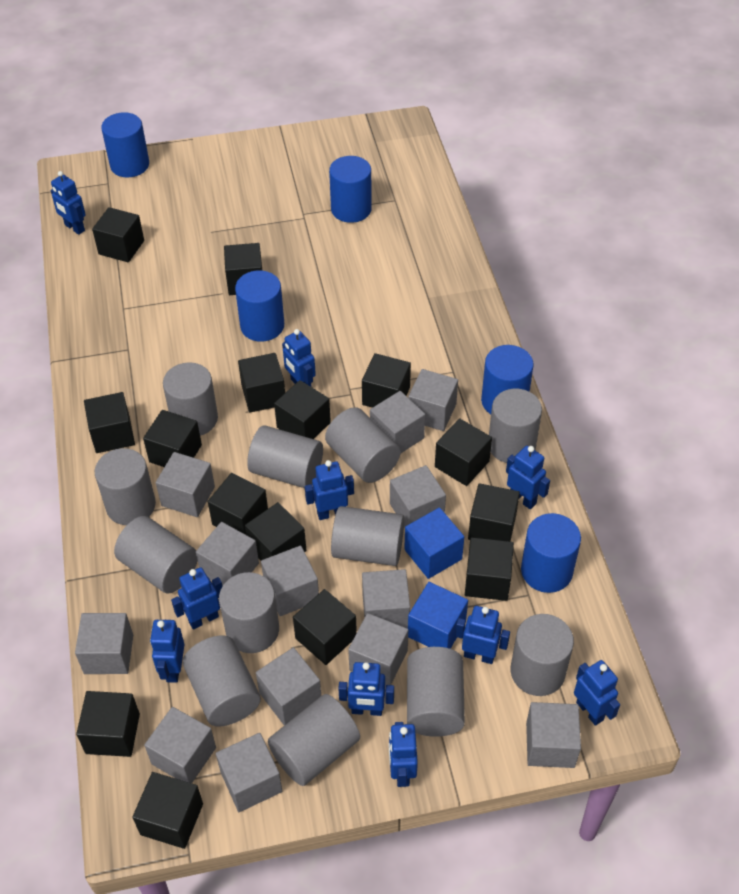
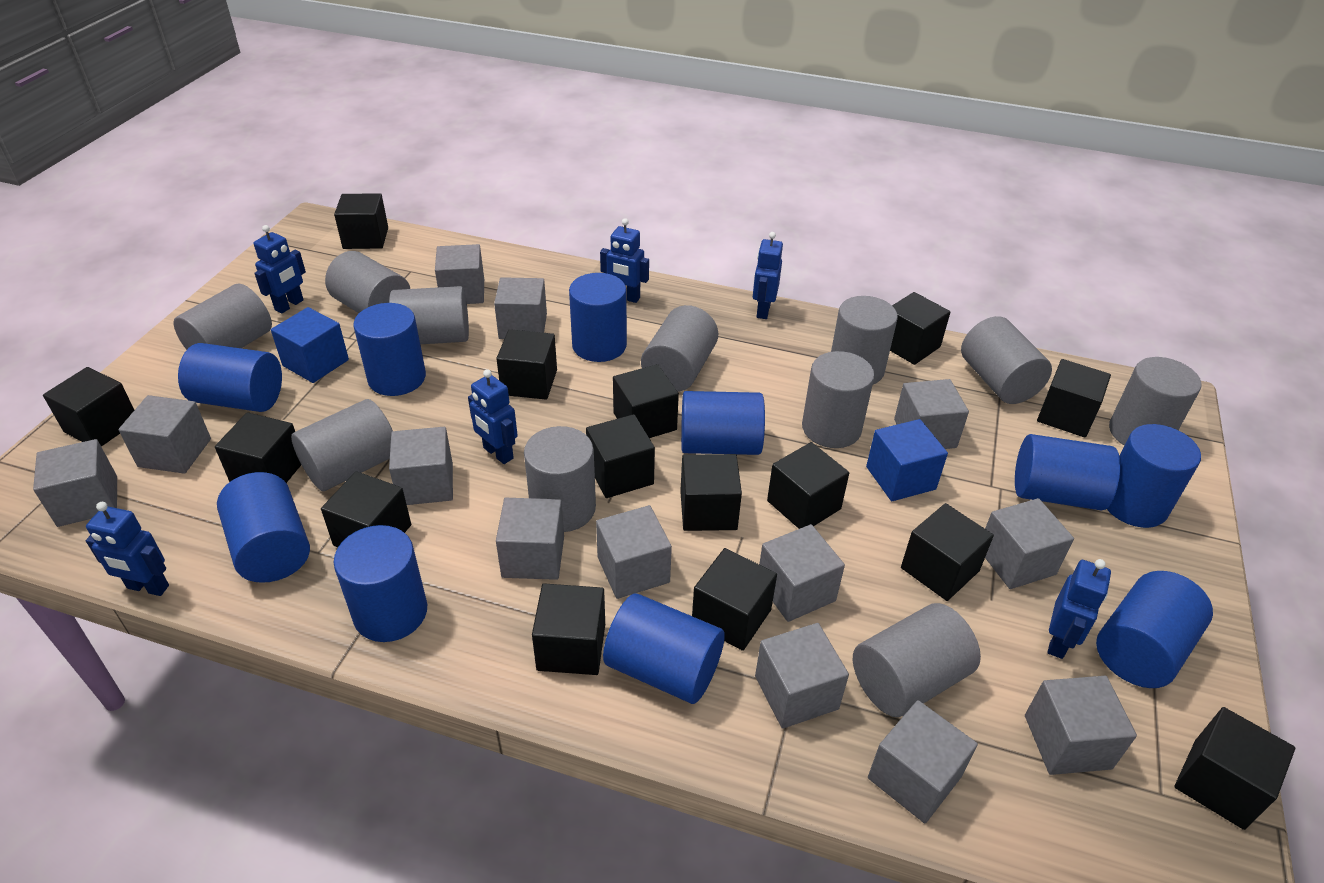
blue cylinder: [101,112,149,178] [235,270,284,342] [329,156,372,223] [481,345,534,414] [521,513,581,593] = 5 -> [178,343,282,412] [217,472,310,583] [334,525,427,642] [353,303,426,396] [569,273,627,362] [603,594,725,704] [681,391,765,455] [1015,434,1120,510] [1096,571,1213,688] [1107,424,1201,528] = 10
blue robot: [50,171,86,235] [150,620,185,683] [171,567,222,629] [282,329,316,387] [305,460,354,520] [338,662,394,716] [389,722,418,787] [455,606,510,664] [506,446,550,509] [574,660,620,726] = 10 -> [86,502,169,596] [254,225,306,314] [468,369,518,464] [600,218,649,303] [753,232,783,319] [1048,559,1111,659] = 6
grey cylinder: [95,448,156,525] [114,516,198,593] [163,362,218,436] [183,635,261,727] [219,572,279,653] [247,425,323,488] [268,694,360,786] [325,407,401,483] [331,506,404,566] [407,647,465,737] [489,389,542,463] [511,614,574,696] = 12 -> [173,283,272,350] [291,399,393,491] [325,251,410,313] [389,286,469,344] [524,426,596,532] [641,305,718,392] [802,351,875,448] [831,296,898,385] [853,603,981,717] [961,316,1052,404] [1109,357,1201,446] = 11

